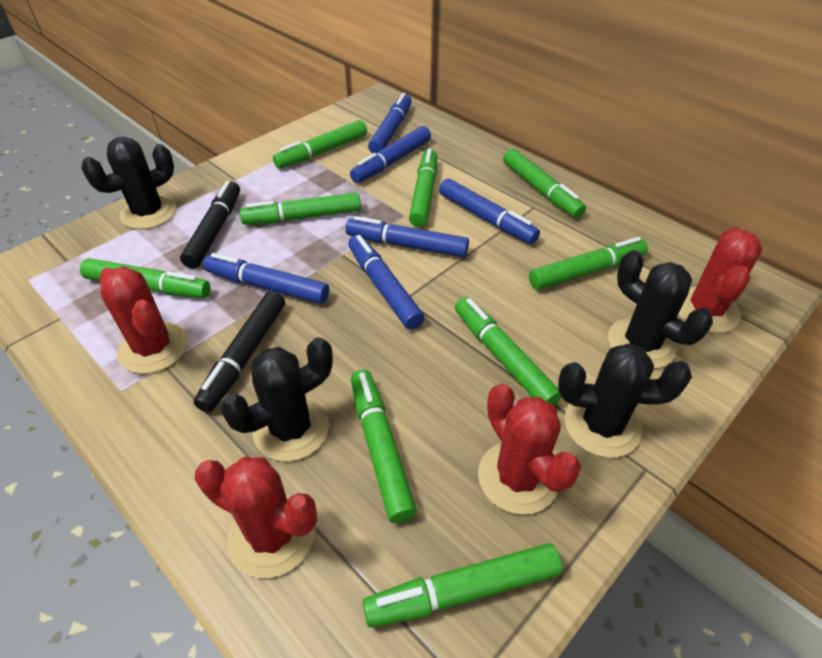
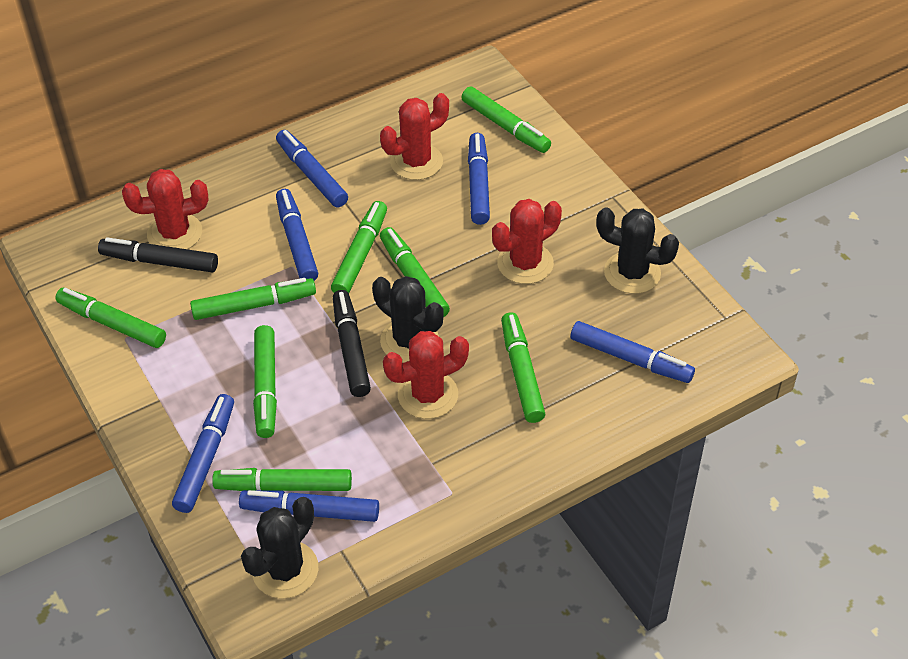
black cactus: [81,137,176,229] [220,337,333,461] [558,343,692,457] [608,250,713,369] = 4 -> [241,497,318,599] [372,276,444,363] [596,208,679,294] = 3
green marker: [80,258,211,298] [240,192,361,225] [273,120,367,169] [351,369,417,523] [362,543,562,628] [409,148,437,227] [455,297,561,406] [503,149,586,218] [529,237,648,290] = 9 -> [55,287,166,348] [190,278,316,320] [212,468,352,491] [253,325,277,438] [331,201,387,293] [380,227,450,317] [461,87,551,153] [501,312,545,423] = 8

